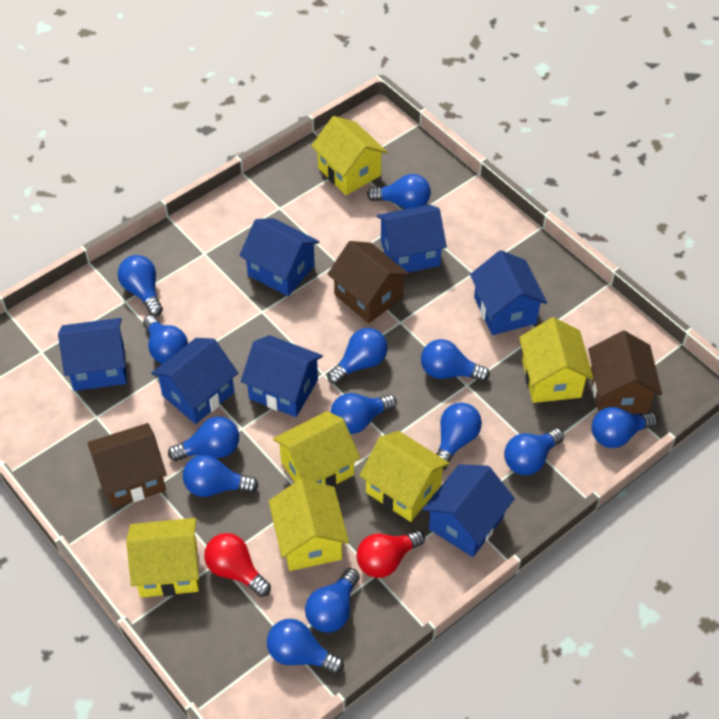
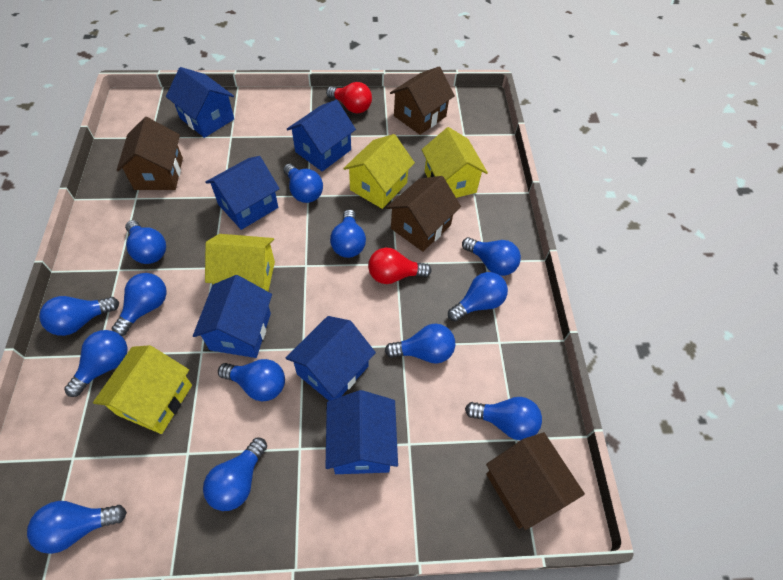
blue house: [58,318,127,391] [151,338,238,424] [239,218,320,296] [241,335,323,417] [377,205,447,272] [423,464,515,557] [470,250,547,335] = 7 -> [166,67,234,138] [193,275,272,358] [205,156,280,230] [286,316,376,401] [287,100,356,171] [325,390,398,474] = 6
brown house: [87,423,167,508] [327,241,410,323] [588,331,662,414] = 3 -> [116,117,183,190] [386,176,461,252] [390,66,455,135] [486,432,585,530] = 4
yellow house: [126,518,199,598] [269,479,349,571] [273,411,360,487] [311,116,388,195] [359,431,450,522] [519,317,594,403] = 6 -> [93,345,192,434] [205,234,275,291] [343,134,415,209] [422,127,488,198] = 4

